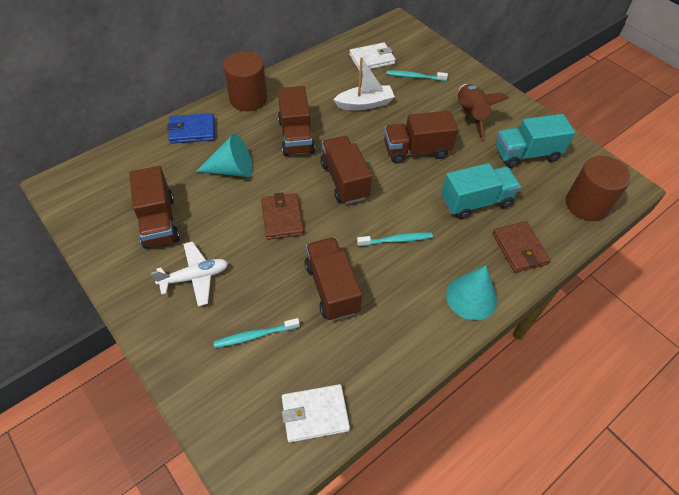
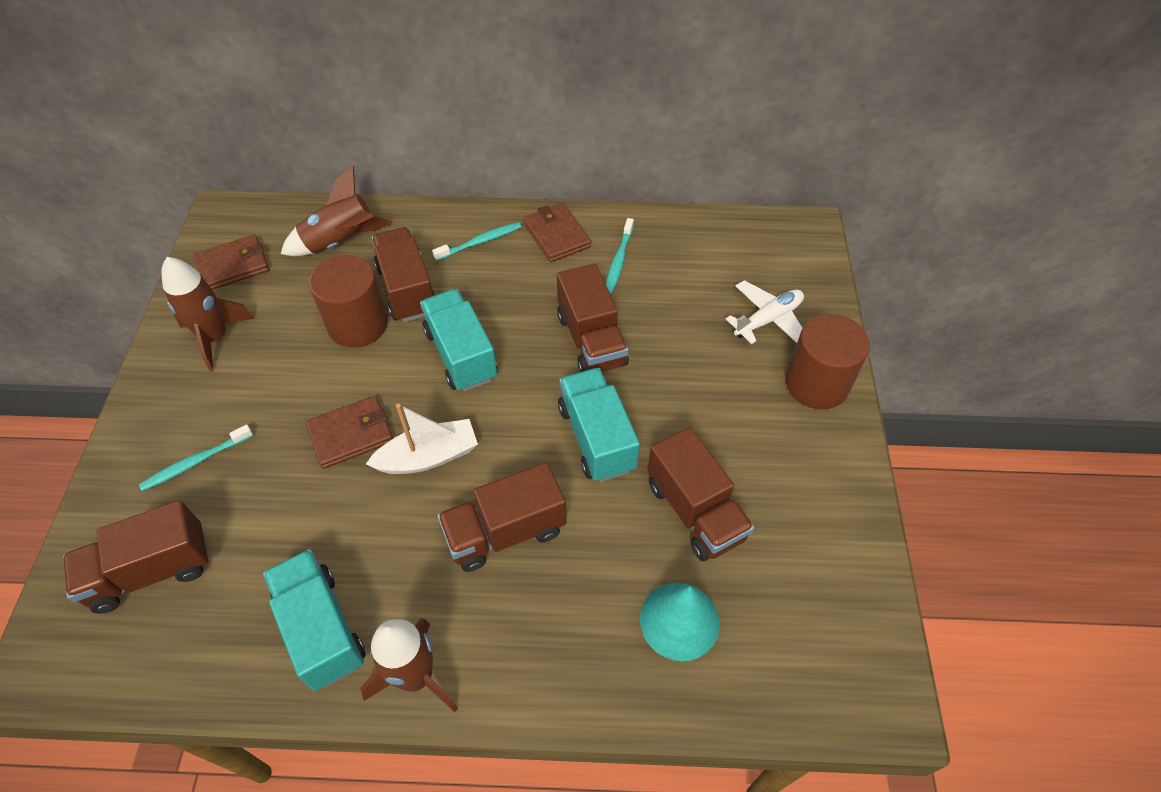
blue wallet: [167,113,215,144] = 1 -> none = 0
brown rocket: [458,84,509,140] = 1 -> [161,257,254,371] [281,166,392,256] [360,619,458,712] = 3
brown wallet: [261,192,304,240] [492,221,551,273] = 2 -> [193,235,269,290] [306,396,393,469] [523,203,591,262] = 3
turquoise cone: [196,134,253,177] [446,265,497,320] = 2 -> [640,583,720,661] = 1
turquoise truck: [441,163,521,219] [496,114,575,168] = 2 -> [263,549,366,691] [420,289,497,392] [558,368,640,482] = 3
white wallet: [282,384,350,442] [349,42,396,71] = 2 -> none = 0

